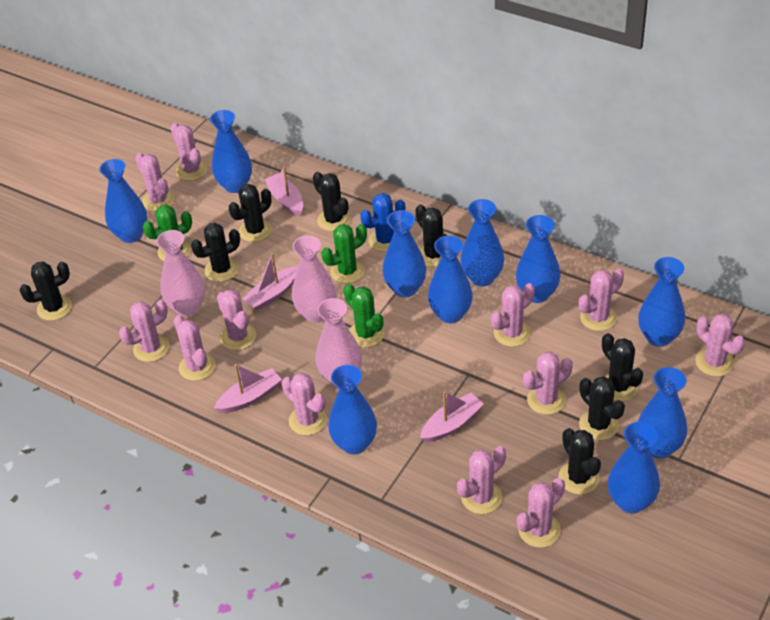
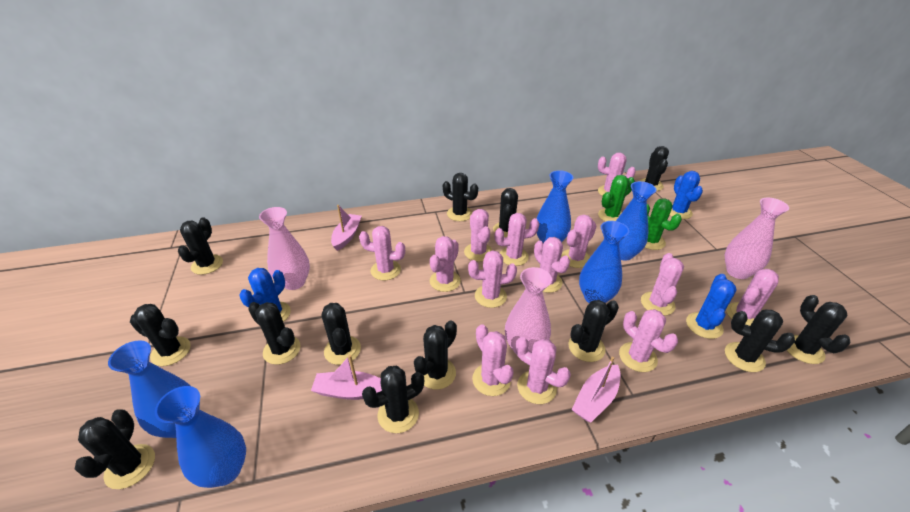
black cactus: [20,261,72,321] [191,223,240,282] [229,184,272,242] [313,172,351,232] [415,205,448,267] [558,428,601,495] [579,376,625,440] [602,333,643,401] = 8 -> [75,410,155,489] [130,304,191,366] [178,217,223,275] [248,302,301,365] [322,303,361,365] [362,366,424,433] [414,320,457,390] [443,173,478,221] [493,188,518,237] [568,300,619,362] [640,146,669,191] [725,309,795,372] [787,295,850,364] = 13
blue cactus: [360,193,405,252] = 1 -> [239,268,291,322] [670,171,703,219] [686,274,737,339] = 3
blue vase: [99,159,147,243] [210,110,252,193] [328,365,377,454] [382,210,426,297] [428,235,473,323] [460,199,504,286] [516,215,560,303] [608,422,660,513] [638,257,685,347] [638,367,687,459] = 10 -> [108,340,200,438] [155,386,246,488] [536,170,573,244] [579,221,629,303] [616,181,656,261] = 5
green cactus: [143,205,192,261] [321,224,367,284] [343,284,385,348] = 3 -> [598,175,635,222] [644,198,682,250] = 2
pink boat: [214,364,282,413] [242,253,298,310] [264,167,303,216] [420,391,484,442] = 4 -> [311,355,382,400] [331,205,362,251] [571,357,620,422] = 3
pink cactus: [119,300,169,362] [135,153,175,211] [171,123,207,181] [174,315,216,381] [217,289,256,350] [282,373,327,435] [457,446,506,514] [491,283,535,347] [517,477,565,548] [523,352,573,415] [579,269,624,331] [695,313,745,377] = 12 -> [359,226,405,280] [430,236,461,292] [464,209,492,262] [468,250,517,308] [472,324,514,396] [494,213,539,266] [516,337,571,404] [534,237,570,293] [561,215,596,268] [598,153,636,196] [619,309,678,372] [641,253,684,316] [726,269,779,326] = 13

